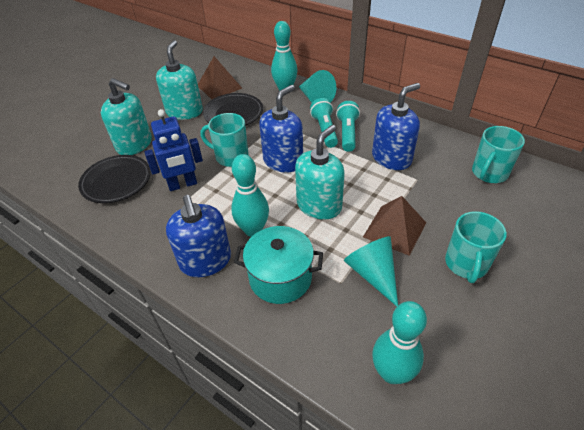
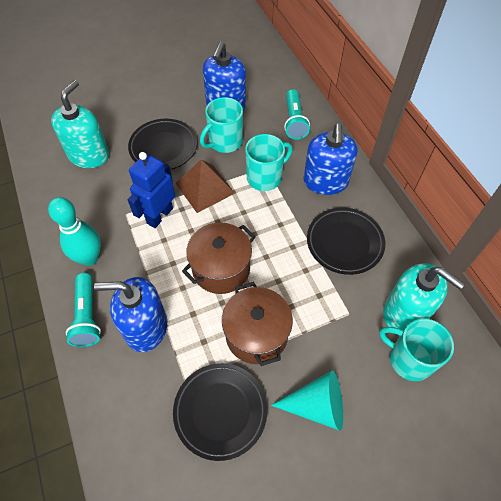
black plate: [78,155,151,203] [203,93,263,126] = 2 -> [128,119,197,170] [173,363,267,461] [307,208,385,275] = 3
brown pot: none = 0 -> [182,223,256,294] [222,282,293,366] = 2
brown pyramid: [198,56,242,99] [363,196,426,256] = 2 -> [175,159,235,213] = 1
turquoise bowling pin: [231,154,269,237] [271,21,298,91] [372,301,427,384] = 3 -> [48,197,101,266] = 1
turquoise cone: [299,70,336,103] [344,236,398,306] = 2 -> [271,370,343,431] = 1
turquoise pot: [234,226,323,304] = 1 -> none = 0
turquoise soap dispenser: [101,78,152,155] [156,40,203,120] [295,125,345,220] = 3 -> [51,80,109,168] [383,263,465,330] = 2

